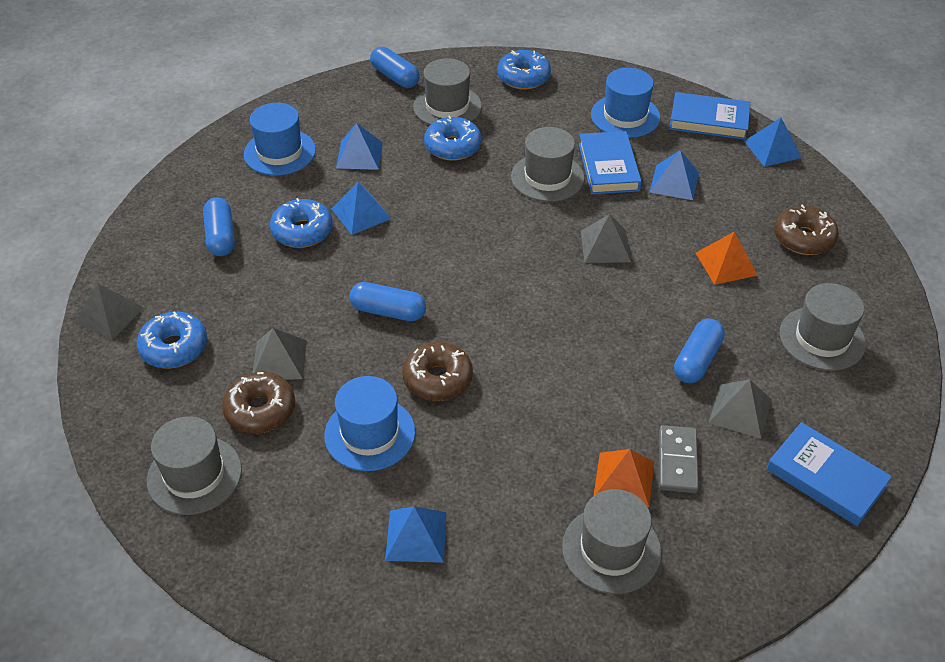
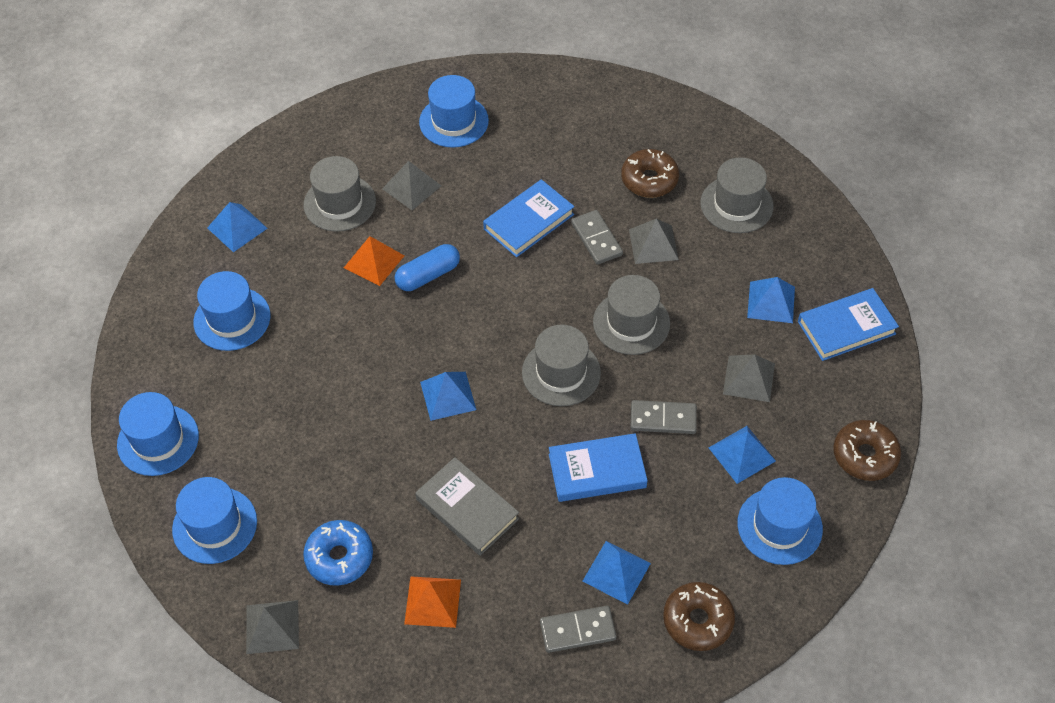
blue capsule: [203,198,235,256] [350,282,426,321] [370,47,420,88] [674,319,725,383] = 4 -> [395,244,460,291] = 1
blue donut: [137,311,207,368] [270,198,333,248] [424,116,481,161] [497,50,551,90] = 4 -> [303,520,373,586] = 1
blue hat: [244,103,316,176] [324,376,415,471] [591,68,660,138] = 3 -> [117,392,199,476] [172,477,257,564] [193,271,271,351] [419,75,489,148] [737,477,823,565] = 5
grey book: none = 0 -> [415,457,519,556] = 1
grey domino: [659,425,699,493] = 1 -> [540,606,616,653] [571,210,623,265] [630,400,697,434] = 3
grey hat: [147,416,242,515] [413,58,482,125] [511,127,585,202] [562,489,662,594] [780,283,866,371] = 5 -> [304,156,376,232] [522,325,601,406] [593,275,670,355] [700,157,774,233] = 4

